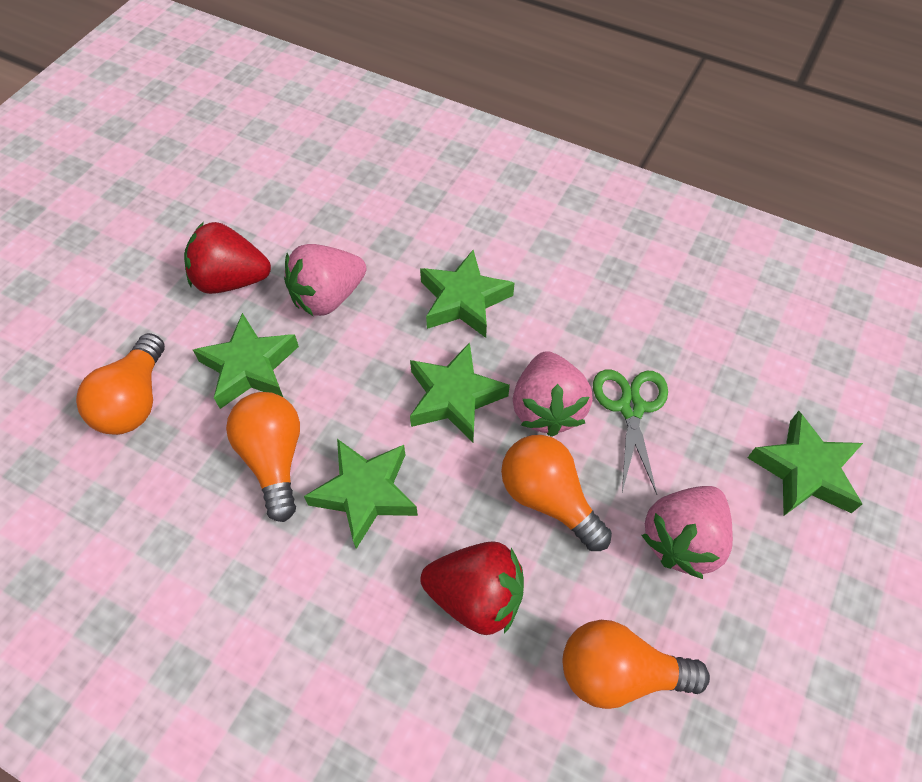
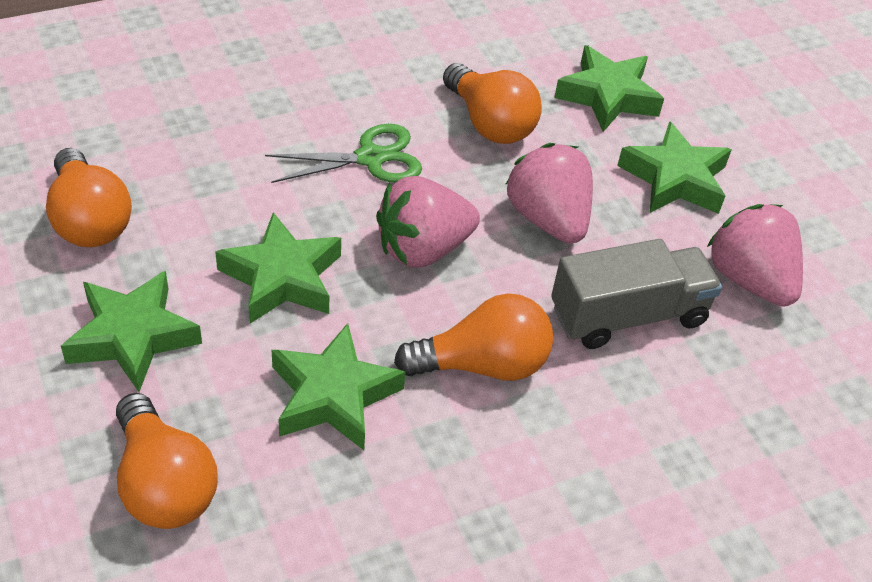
grey truck: none = 0 -> [551,239,722,349] = 1
red strawberry: [184,222,271,294] [421,541,524,635] = 2 -> none = 0

